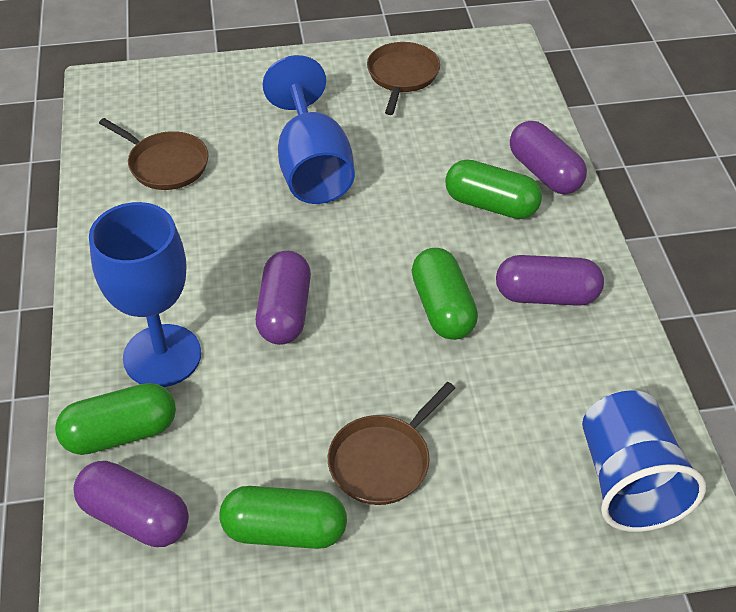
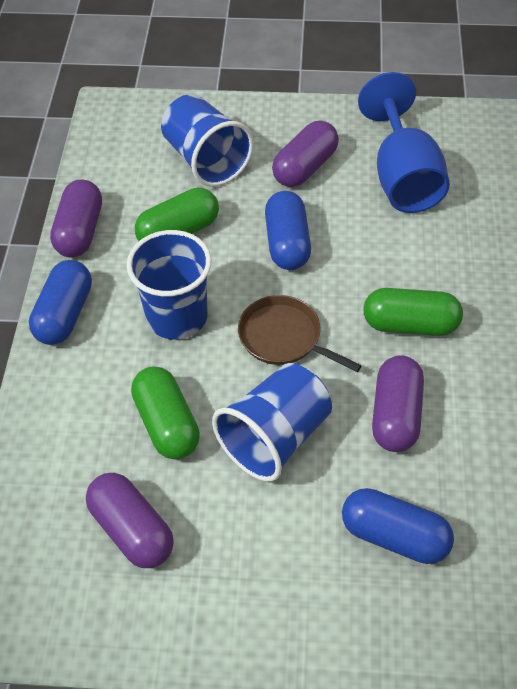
blue capsule: none = 0 -> [29,260,92,345] [265,191,311,270] [342,488,454,564] = 3
blue cup: [582,390,706,532] = 1 -> [126,230,212,340] [161,94,254,187] [212,363,332,482] = 3
blue goblet: [89,202,201,387] [263,55,355,204] = 2 -> [358,72,450,213] = 1
brown pan: [99,118,209,190] [328,382,455,505] [367,42,440,115] = 3 -> [238,295,362,372] = 1
green capsule: [55,383,176,455] [219,486,347,549] [412,248,478,340] [445,159,542,219] = 4 -> [131,367,200,460] [135,188,219,241] [363,288,463,336] = 3

